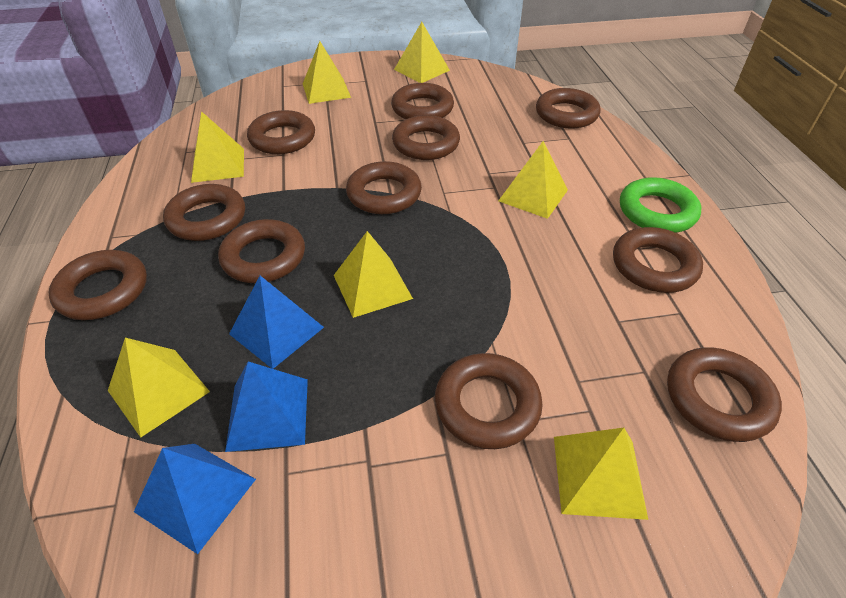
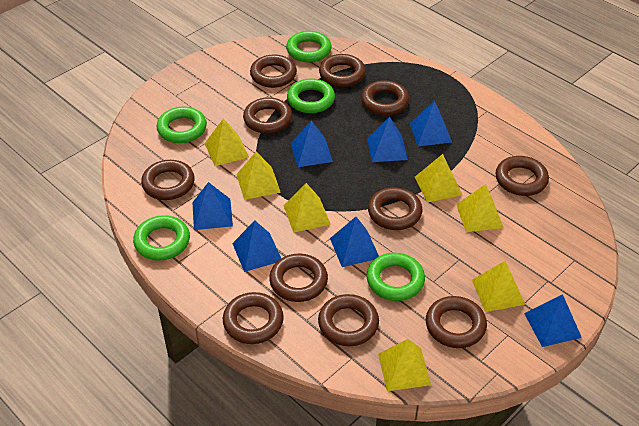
blue pyramid: [134,444,256,554] [225,361,308,452] [229,276,324,369] = 3 -> [192,182,233,230] [232,220,281,272] [291,120,333,167] [330,217,379,267] [367,117,408,162] [410,101,452,146] [524,294,582,347] = 7
green ring: [620,177,701,233] = 1 -> [133,215,190,261] [157,107,207,143] [286,31,332,62] [287,79,335,113] [366,253,425,301] = 5

